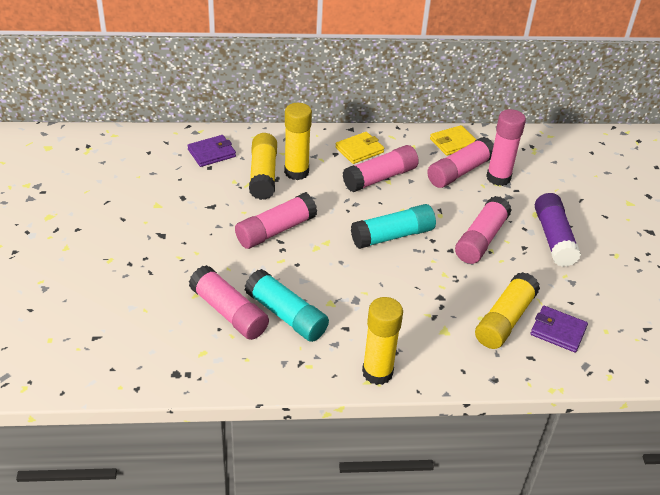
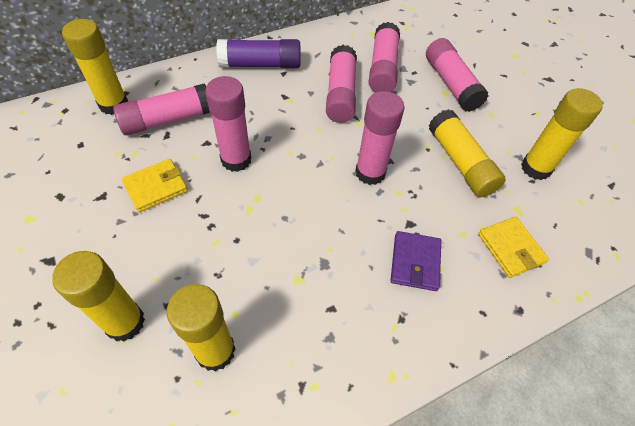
purple wallet: [187,135,236,167] [531,306,588,353] = 2 -> [391,231,441,291] = 1
turquoise glue stick: [245,269,329,342] [351,204,436,249] = 2 -> none = 0
yellow glue stick: [249,133,277,200] [284,103,312,180] [362,297,403,385] [475,272,540,349] = 4 -> [52,251,145,342] [62,19,128,115] [167,284,235,372] [429,109,506,197] [521,88,603,180] = 5

